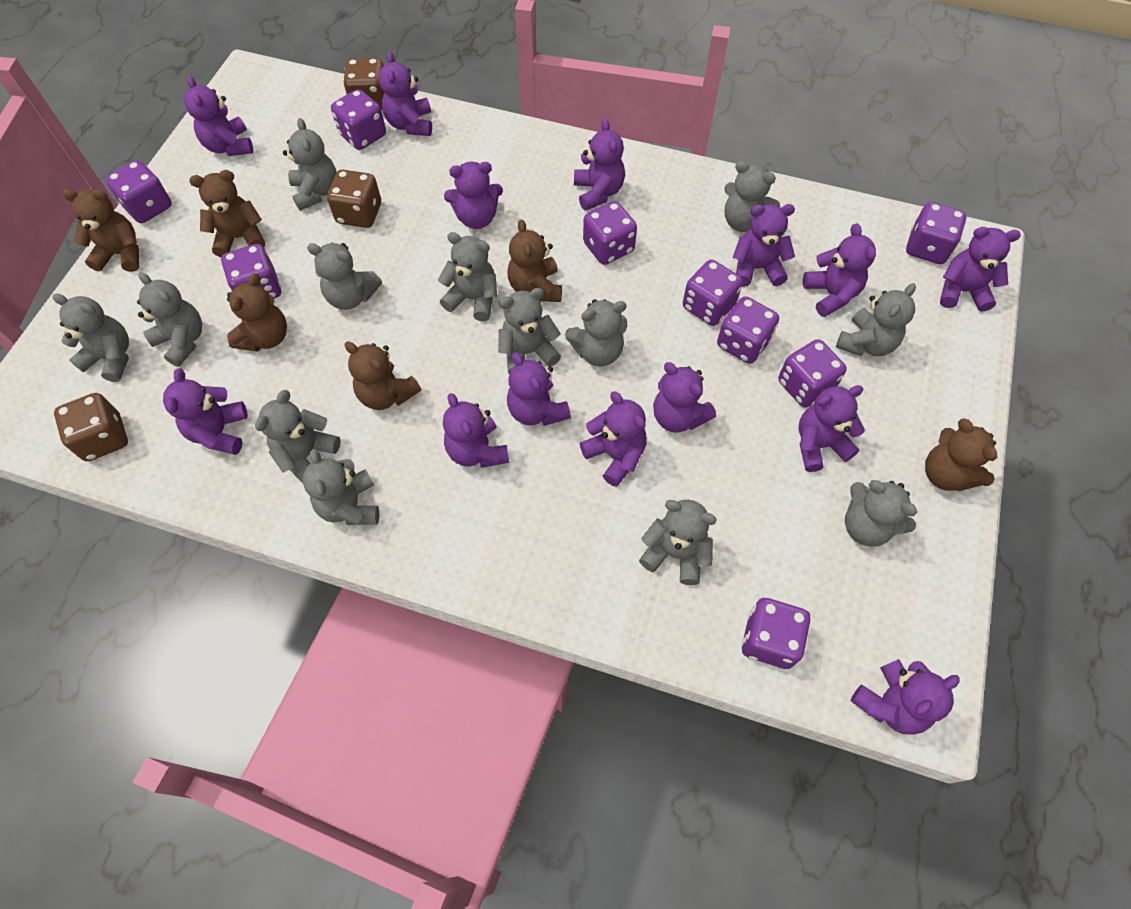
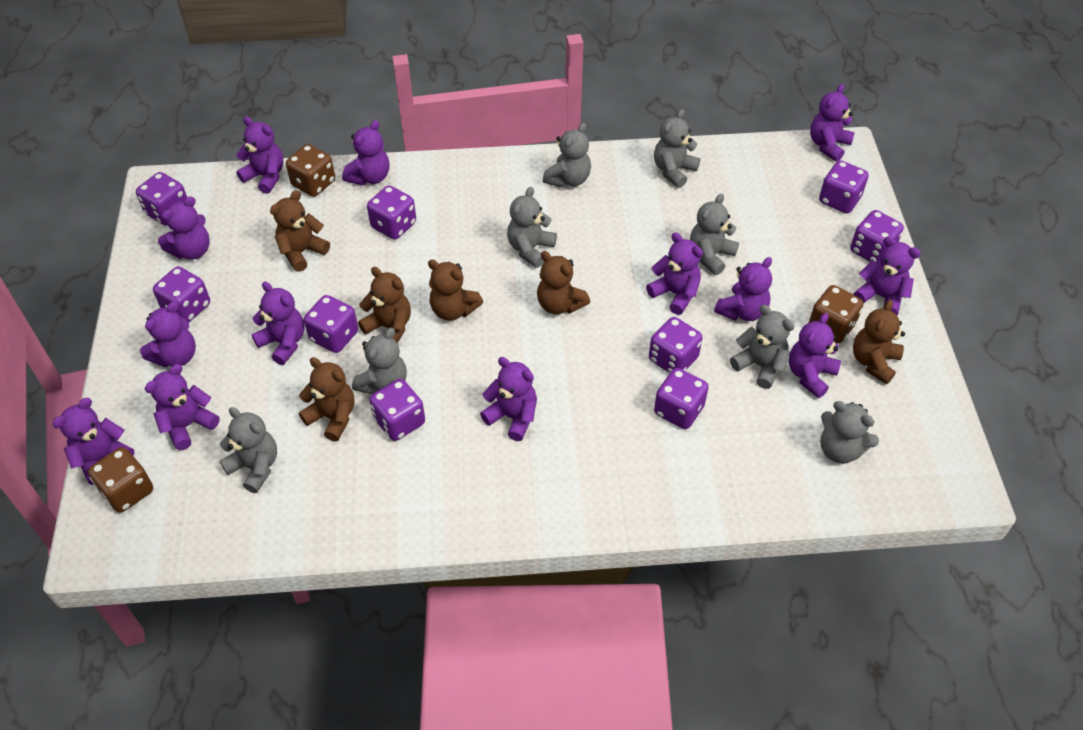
grey teddy bear: [52,293,129,382] [137,272,202,367] [255,390,341,483] [283,118,337,211] [303,449,379,525] [307,243,382,310] [438,232,497,321] [498,288,561,374] [565,299,627,366] [639,500,717,585] [724,161,780,232] [836,283,916,357] [845,480,917,546] = 13 -> [220,407,277,493] [352,328,407,394] [507,187,557,268] [543,123,591,188] [654,109,700,188] [690,193,739,275] [730,305,795,389] [821,401,879,464] = 8
purple teddy bear: [163,368,248,455] [184,76,253,156] [379,51,432,136] [443,393,509,468] [444,162,503,229] [507,352,571,426] [574,119,625,211] [580,391,647,487] [653,362,716,433] [733,204,795,287] [798,385,865,472] [803,223,876,317] [851,659,960,735] [940,227,1021,312] = 14 -> [52,398,134,485] [140,302,196,367] [145,364,220,450] [158,196,210,259] [236,116,284,194] [252,281,305,365] [342,120,389,185] [480,357,537,441] [646,232,703,315] [714,257,772,321] [789,313,841,398] [810,84,855,161] [853,236,921,315] = 13

